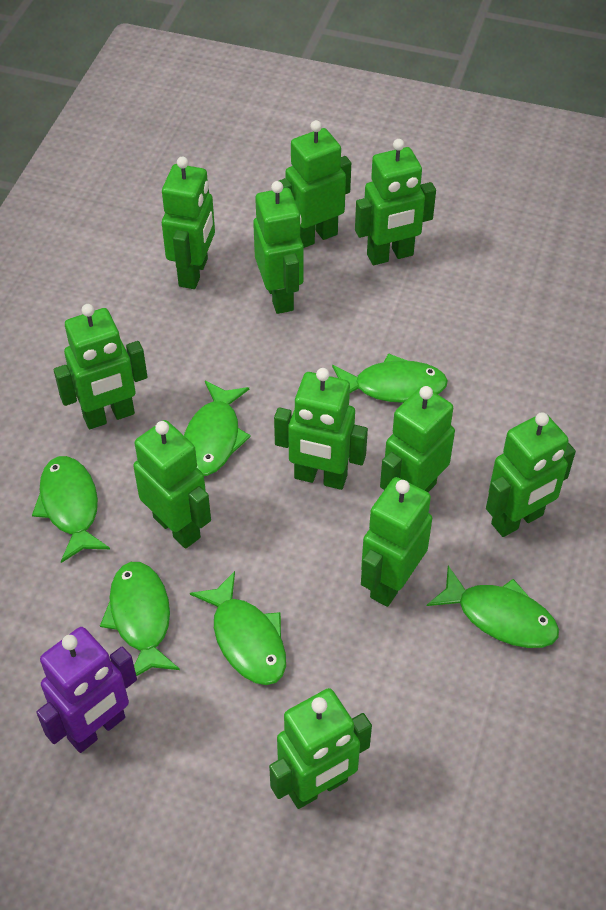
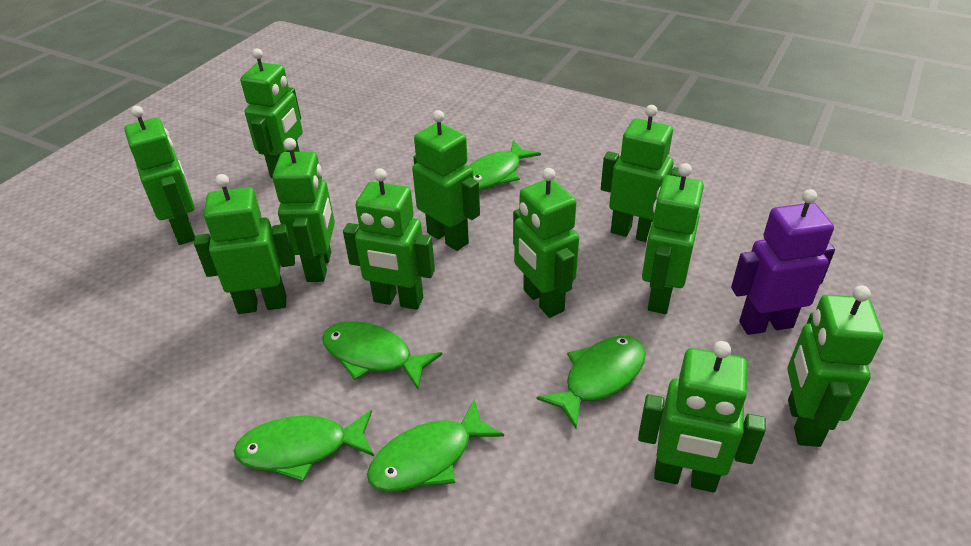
green fish: [32,456,110,563] [100,562,180,676] [184,381,251,476] [190,571,286,685] [332,353,448,403] [427,566,559,648] = 6 -> [234,410,374,482] [322,321,442,389] [367,399,504,492] [469,140,541,190] [536,336,646,429] = 5

